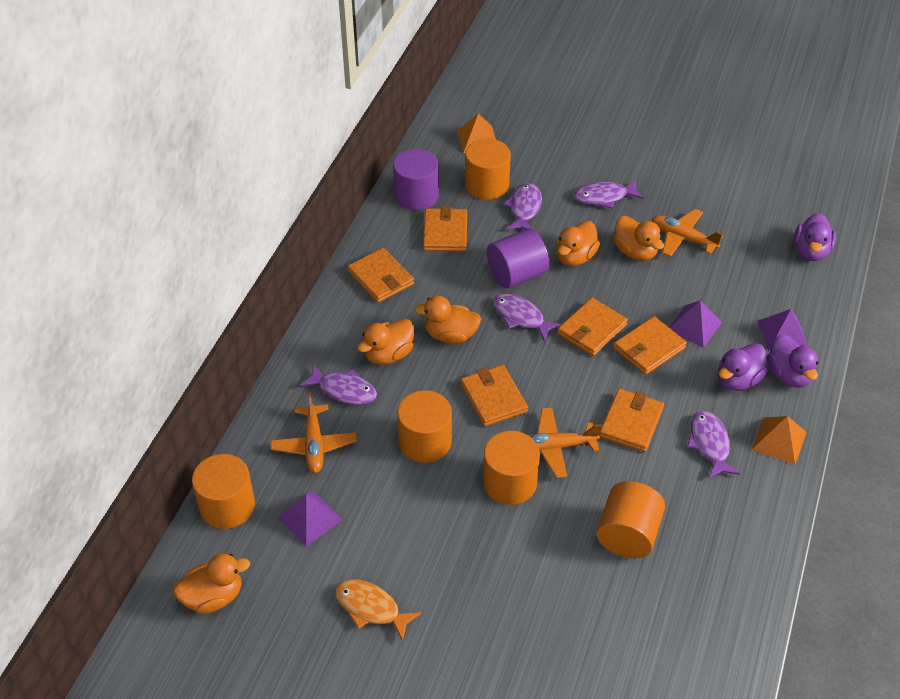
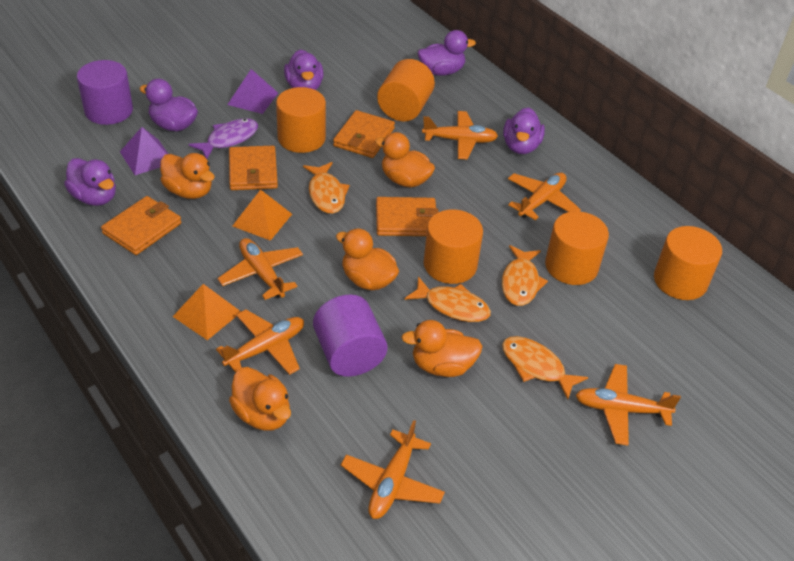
orange fish: [335,579,421,642] = 1 -> [303,162,350,214] [404,277,491,322] [502,245,548,306] [502,336,588,400] = 4
orange plane: [270,393,357,473] [528,407,601,478] [652,209,723,257] = 3 -> [216,309,304,375] [218,238,303,300] [341,420,445,519] [422,111,498,160] [508,173,581,220] [576,364,681,445] = 6
orange wallet: [348,248,414,303] [423,206,467,251] [461,365,528,426] [558,298,628,356] [599,389,664,452] [614,316,687,375] = 6 -> [101,196,181,255] [229,146,278,190] [333,110,395,158] [376,197,439,236] = 4
purple duck: [718,343,768,391] [767,334,819,387] [794,213,836,261] = 3 -> [64,158,116,206] [140,79,198,131] [284,49,324,90] [418,30,476,76] [503,107,545,154] = 5
purple fish: [299,364,377,405] [493,293,562,342] [503,183,542,230] [574,180,644,209] [687,411,740,479] = 5 -> [189,118,258,159] = 1
purple pyramid: [278,491,343,547] [669,301,722,348] [758,309,808,352] = 3 -> [120,127,168,175] [227,69,278,114] = 2

